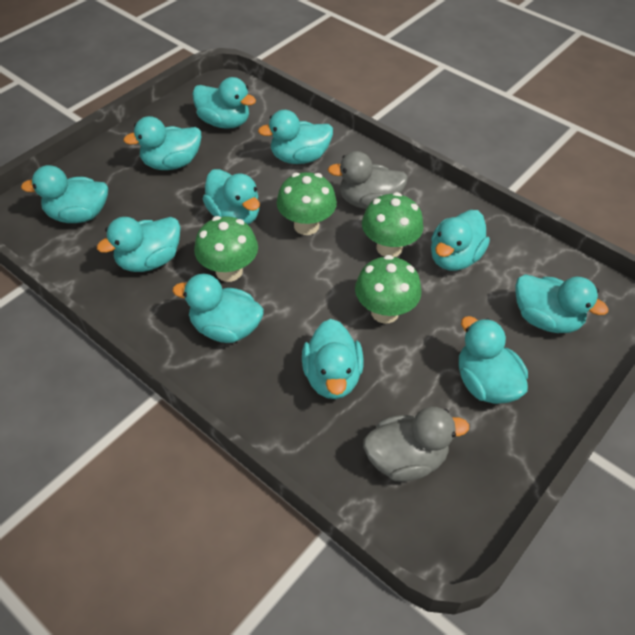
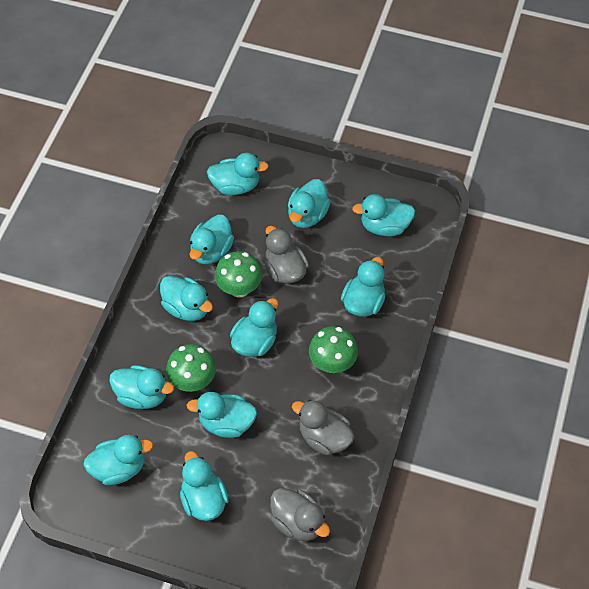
green mushroom: [194,216,258,282] [277,172,337,235] [355,255,421,323] [362,192,424,257] = 4 -> [166,344,216,392] [215,251,262,298] [309,326,358,373] = 3
grey duck: [328,151,408,209] [363,407,469,482] = 2 -> [265,226,309,284] [270,488,330,541] [292,400,355,455] = 3

